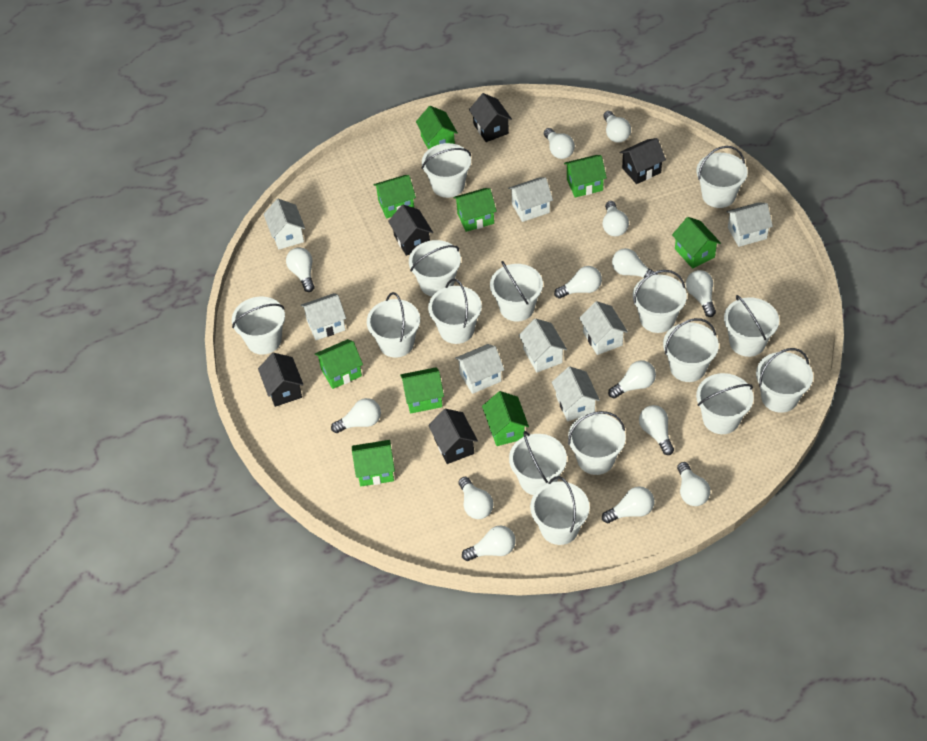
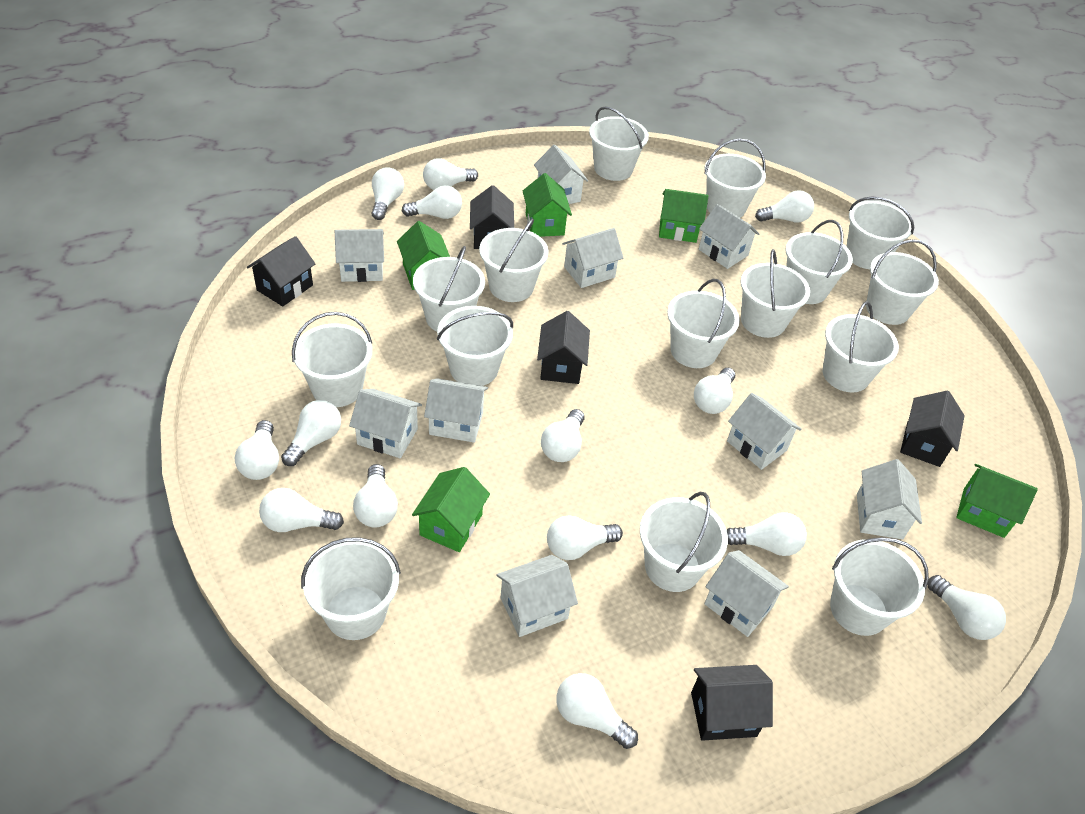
green house: [315,339,363,389] [352,440,395,486] [373,175,416,219] [400,367,444,413] [416,106,458,150] [453,188,497,232] [482,391,529,446] [564,155,607,197] [672,217,721,269] = 9 -> [397,221,450,290] [412,467,490,552] [523,173,572,237] [659,189,708,243] [956,464,1038,538] = 5
white house: [264,199,305,250] [301,293,346,340] [455,344,504,394] [508,177,553,222] [519,318,567,372] [552,366,600,421] [579,301,628,355] [726,202,773,247] = 8 -> [335,229,384,282] [349,389,422,458] [424,378,488,443] [496,555,578,637] [534,145,588,204] [562,228,623,288] [699,204,759,269] [704,550,789,637] [727,393,802,470] [857,459,922,539] = 10

